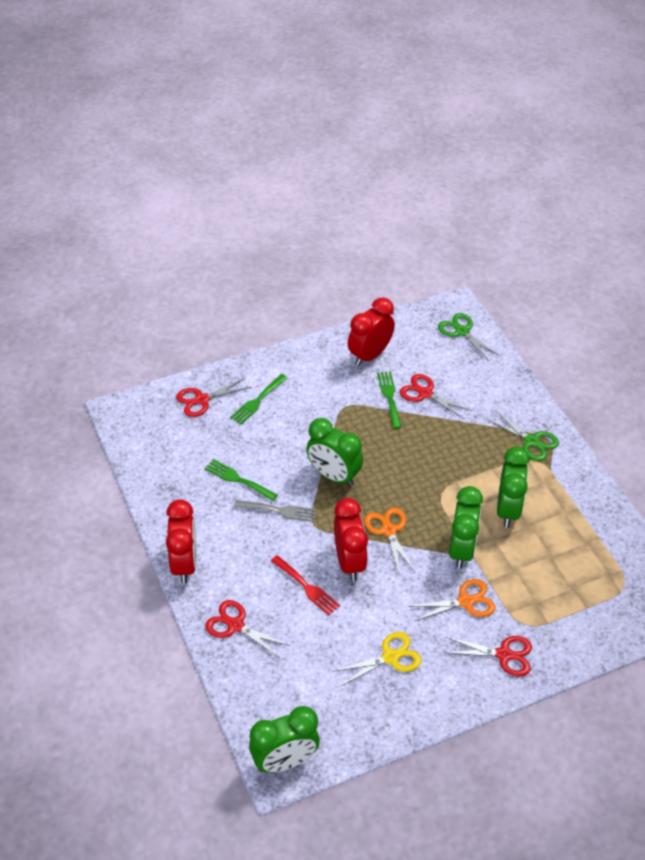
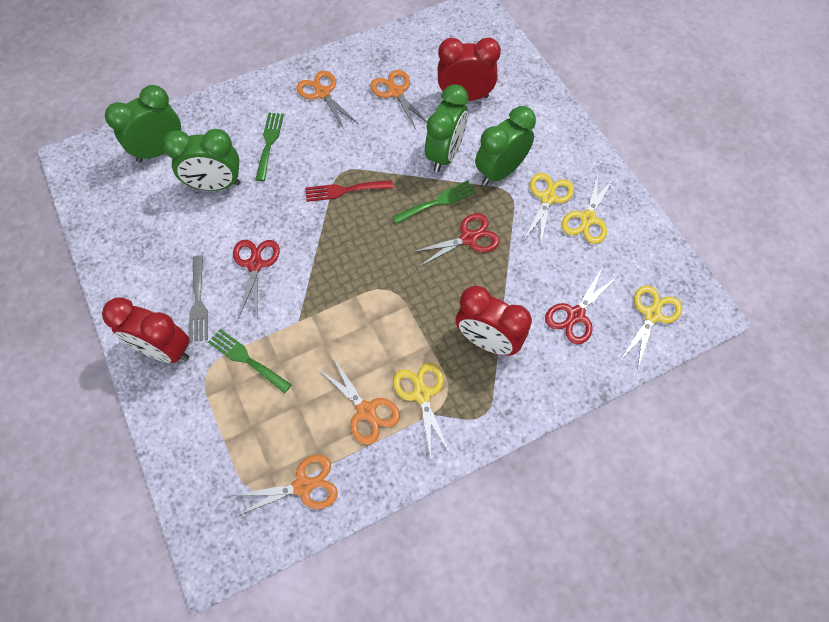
green scissors: [438,313,500,361] [486,410,559,461] = 2 -> none = 0
orange scissors: [364,507,415,573] [409,579,496,621] = 2 -> [231,455,338,517] [296,71,357,129] [317,357,400,445] [370,70,427,130] = 4
red scissors: [176,378,251,417] [205,600,290,658] [400,374,472,420] [444,636,532,677] = 4 -> [233,240,280,319] [412,213,500,267] [545,268,617,344] = 3
yellow scissors: [335,632,421,686] = 1 -> [393,363,451,459] [524,173,574,247] [562,174,614,244] [621,285,682,371] = 4

